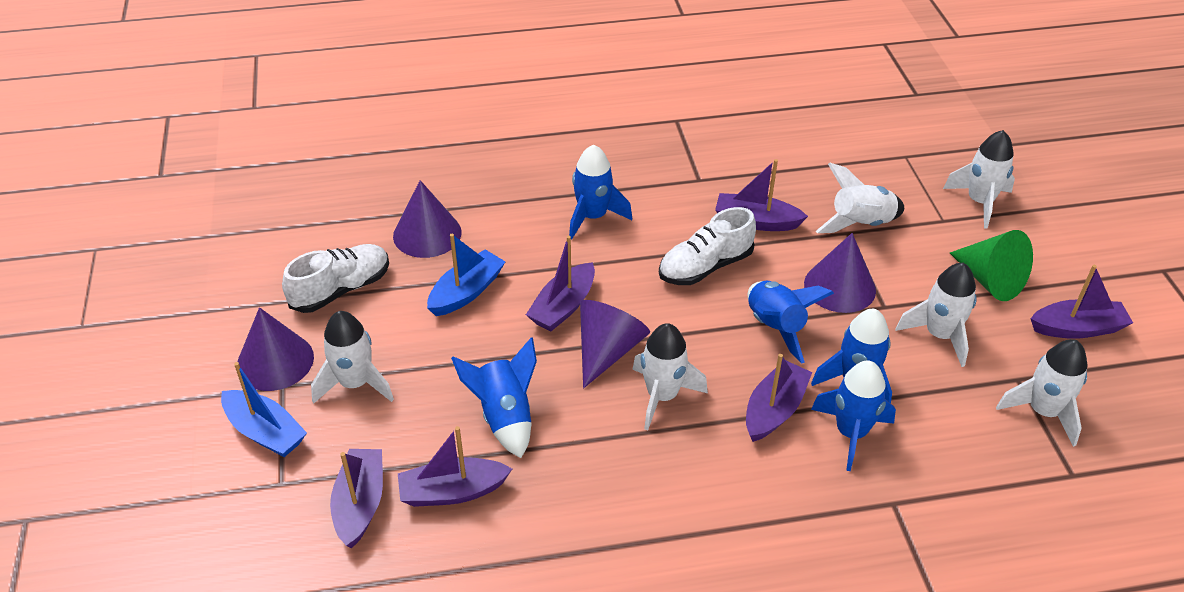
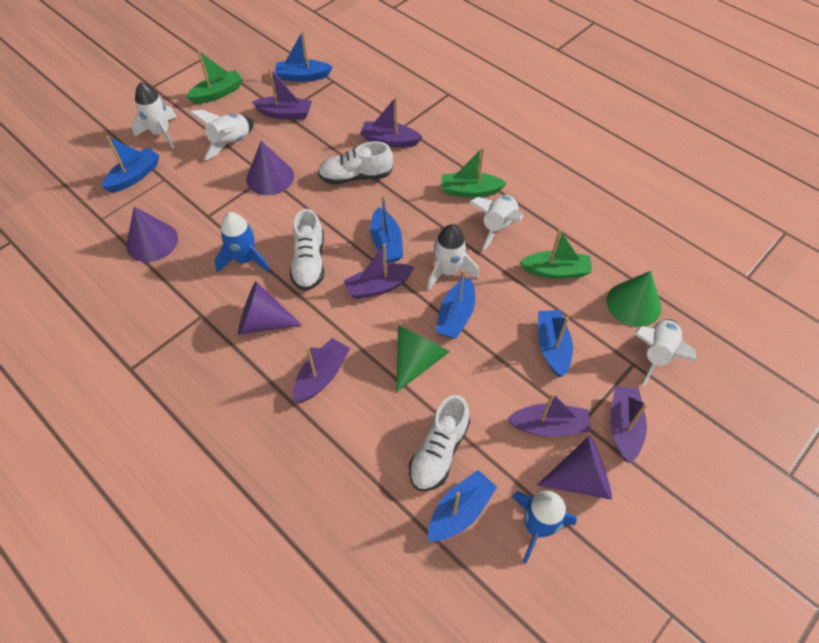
blue boat: [221,362,307,457] [427,234,505,316] = 2 -> [102,136,159,193] [275,31,333,82] [370,195,403,263] [428,470,497,542] [435,270,475,339] [538,310,573,377] = 6
blue rocket: [451,337,537,458] [569,144,632,240] [748,281,834,364] [811,309,892,403] [811,360,896,471] = 5 -> [214,212,270,273] [512,491,577,564] = 2
green boat: none = 0 -> [186,50,243,104] [442,147,507,198] [520,229,592,279] = 3
green cone: [950,230,1033,301] = 1 -> [397,326,450,392] [607,271,661,327] = 2
white rocket: [311,311,394,403] [632,323,708,430] [816,163,904,233] [895,263,977,367] [943,130,1015,228] [996,339,1088,447] = 6 -> [132,82,177,149] [190,110,254,160] [427,224,479,290] [470,195,523,251] [635,319,696,386] = 5
white shoe: [282,244,389,313] [659,207,756,285] = 2 -> [290,209,324,291] [318,141,393,185] [409,395,470,491] = 3

